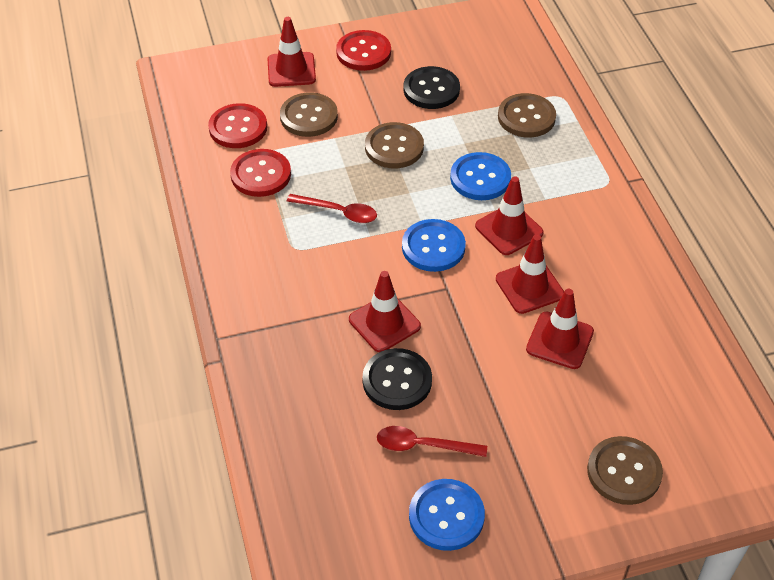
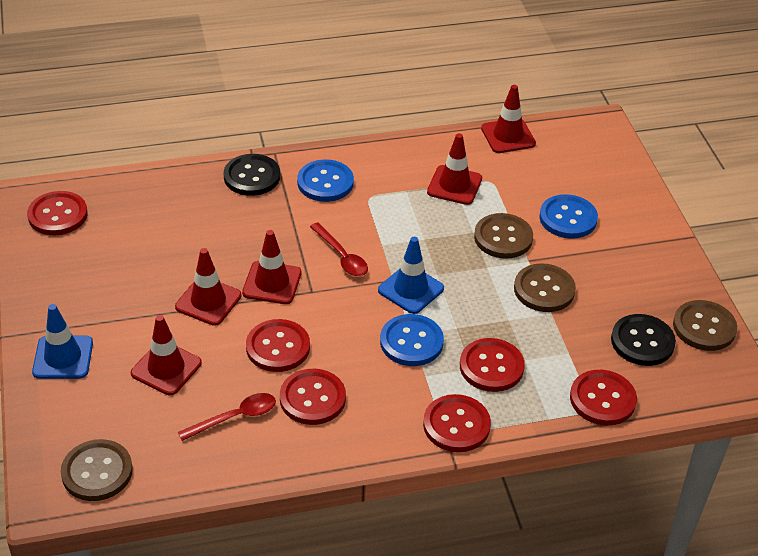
blue traffic cone: none = 0 -> [32,304,93,379] [378,237,444,314] = 2
red button: [208,103,267,148] [230,149,291,197] [336,30,391,71] = 3 -> [27,191,88,235] [246,319,310,372] [280,369,346,425] [423,394,491,452] [460,338,525,392] [570,370,637,425] = 6

